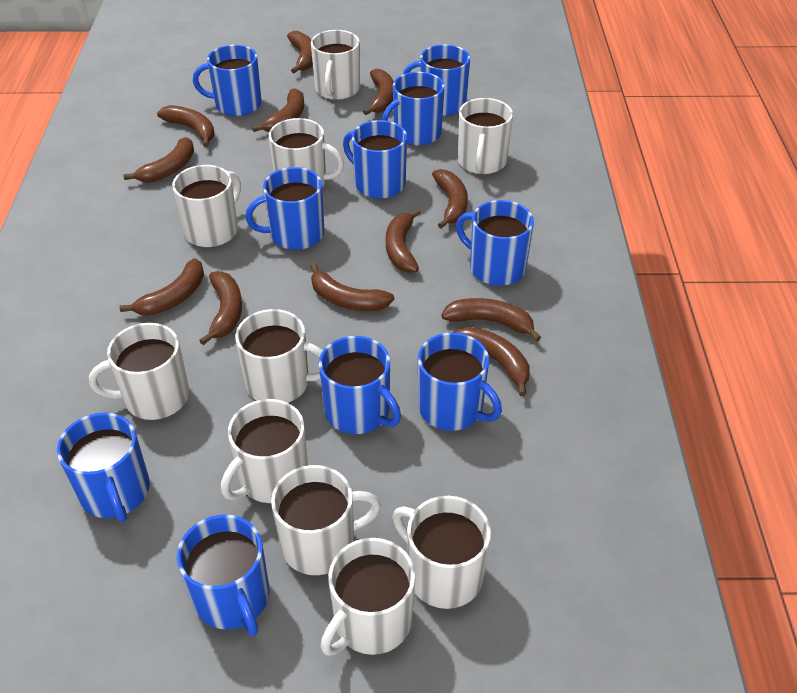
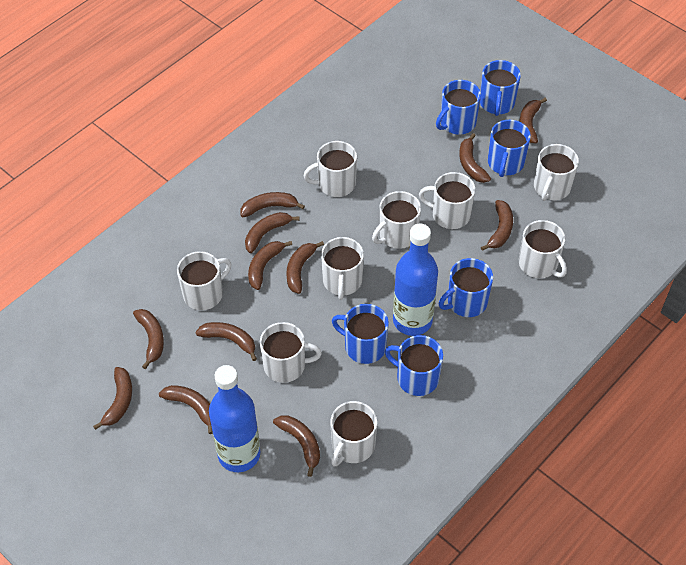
blue bottle: none = 0 -> [209,365,260,472] [393,223,438,336] = 2
blue mug: [57,413,150,522] [177,515,270,636] [193,45,262,116] [245,167,324,250] [319,336,401,434] [343,120,407,199] [382,72,445,146] [403,44,470,116] [418,332,502,431] [456,200,534,286] = 10 -> [332,304,389,364] [385,335,443,396] [436,80,481,135] [439,258,493,317] [480,60,521,116] [488,120,531,177] = 6
white mug: [89,323,189,420] [172,165,241,247] [221,399,308,503] [235,309,323,403] [269,118,344,187] [271,465,381,575] [311,30,360,100] [321,538,415,655] [392,496,491,609] [458,98,513,174] = 10 -> [177,251,231,310] [260,322,322,383] [303,141,357,197] [321,237,364,300] [330,401,377,467] [372,191,421,249] [419,172,475,229] [519,220,567,278] [534,144,579,201] = 9

